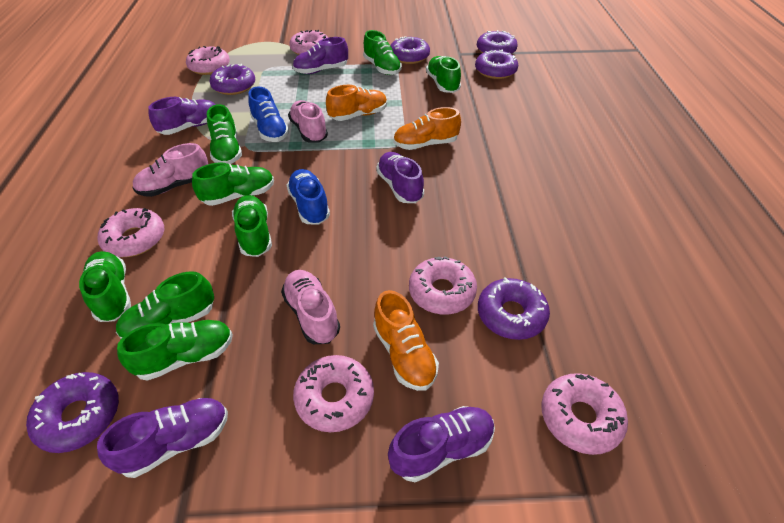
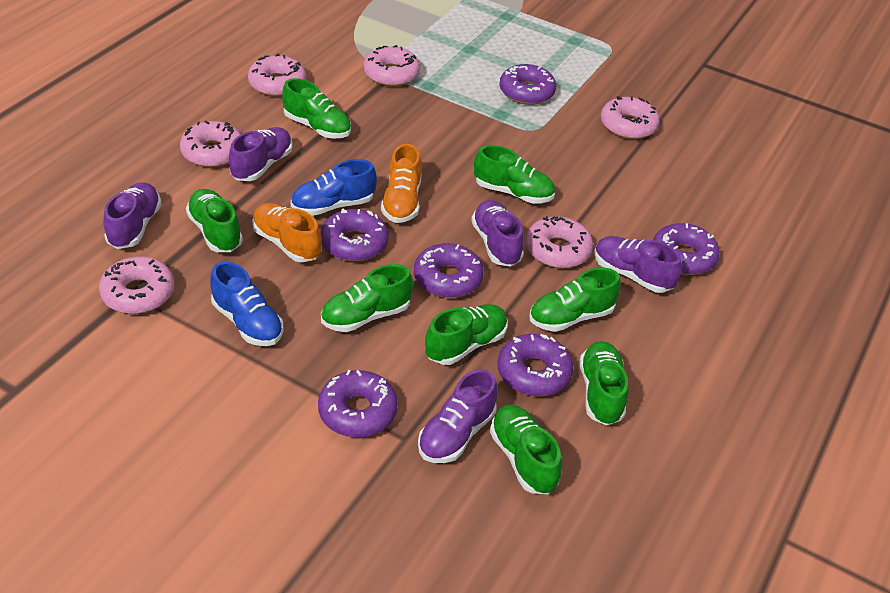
orange shoe: [326,85,387,121] [373,290,439,391] [393,107,461,150] = 3 -> [252,203,322,262] [381,144,421,223] = 2
pink shoe: [132,143,208,197] [281,270,340,344] [288,100,328,143] = 3 -> none = 0

